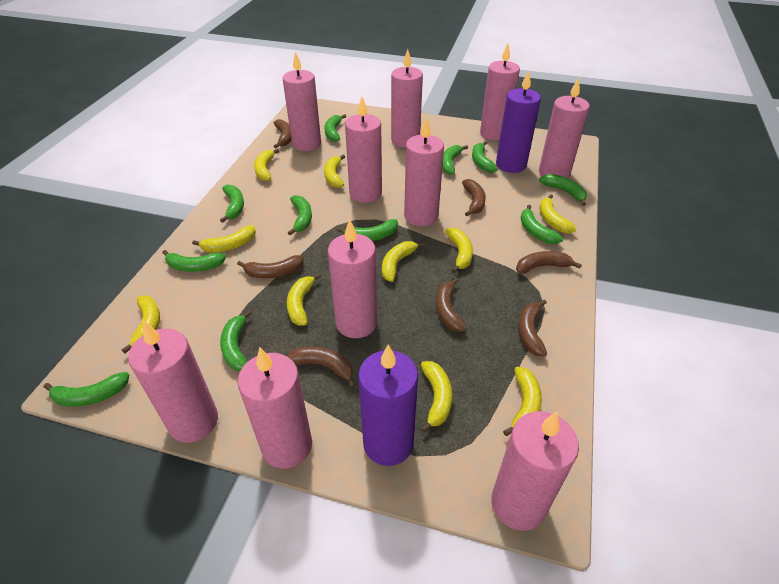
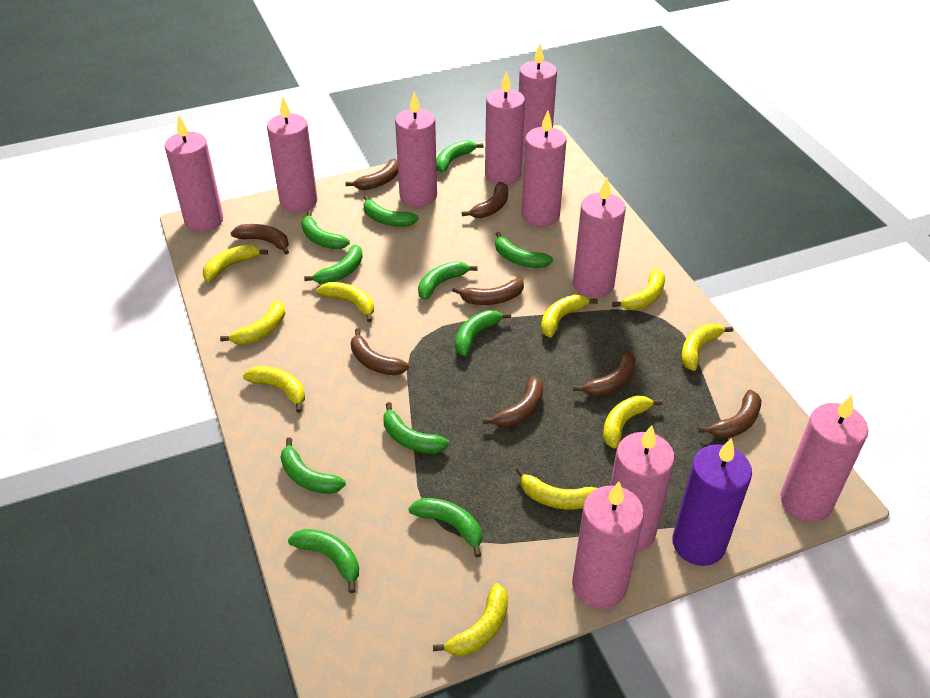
brown banana: [237,255,304,278] [274,119,291,148] [287,346,356,388] [436,278,467,332] [462,179,486,216] [516,251,582,274] [518,299,547,356] = 7 -> [231,224,289,254] [346,159,398,190] [351,328,409,375] [452,279,524,305] [462,182,508,218] [483,376,543,427] [573,351,636,397] [698,390,761,439] = 8
purple candle: [358,345,418,466] [496,71,541,173] = 2 -> [672,438,752,566] = 1

